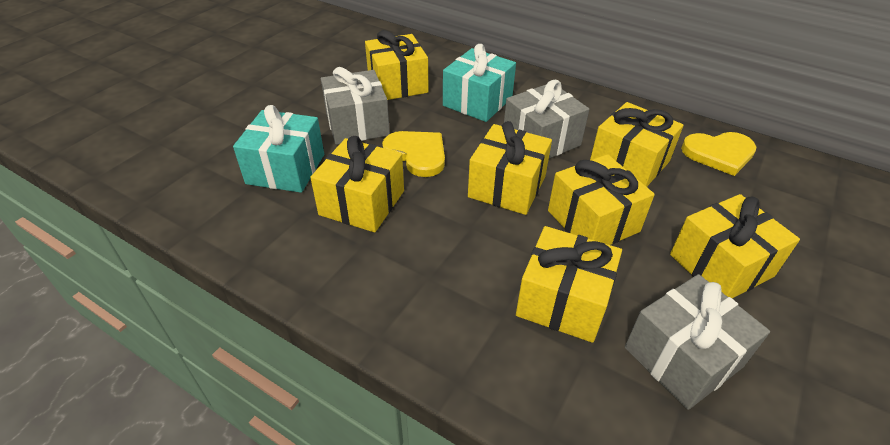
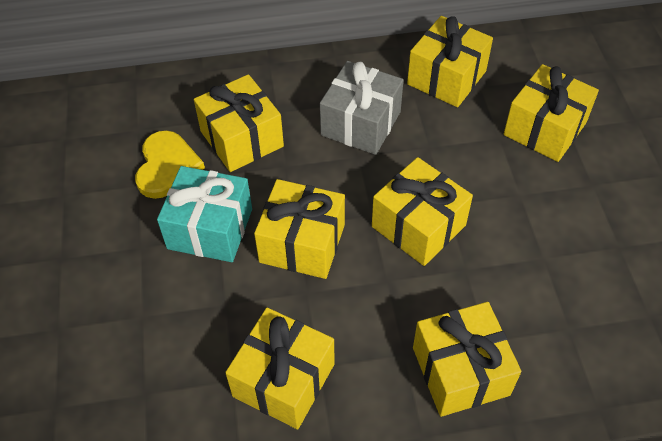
grey gift: [321,67,390,145] [504,80,589,158] [625,274,770,410] = 3 -> [320,61,403,155] = 1
turquoise gift: [233,105,324,193] [443,44,516,122] = 2 -> [157,166,252,262] = 1
yellow heart: [382,131,445,177] [681,132,757,176] = 2 -> [135,130,205,199] = 1

